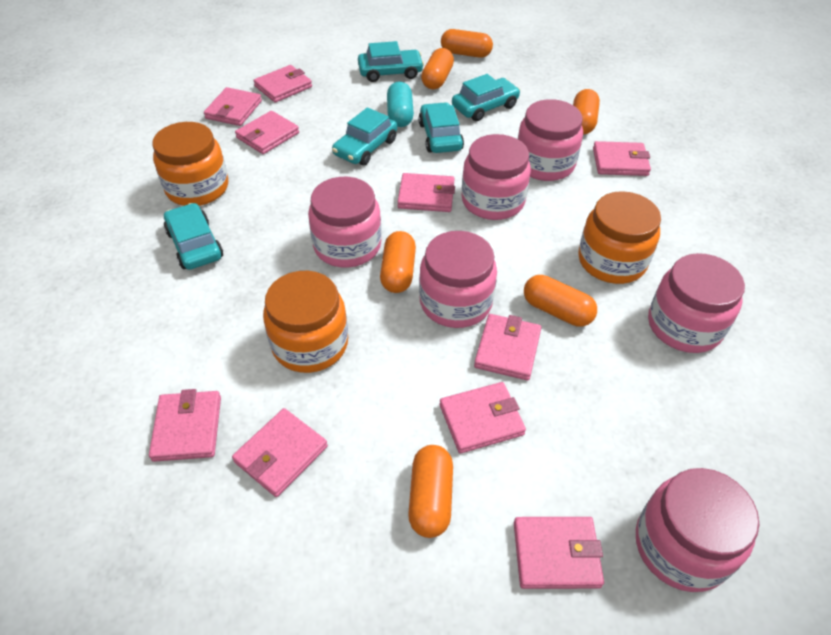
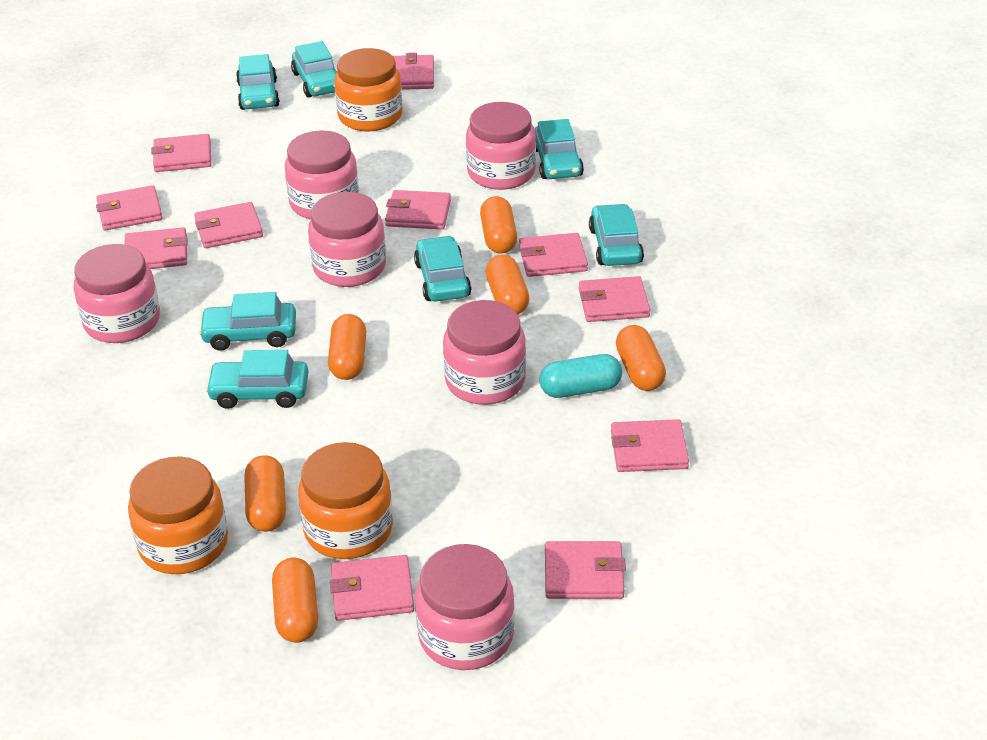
pink wallet: [149,389,221,462] [204,87,262,126] [232,408,328,497] [235,111,299,154] [254,65,312,103] [398,173,455,212] [440,382,526,454] [474,314,541,380] [514,517,604,589] [593,141,651,176] = 10 -> [96,185,163,230] [124,227,188,269] [151,134,211,172] [194,202,263,248] [330,555,414,621] [385,190,451,230] [393,53,434,90] [519,233,588,277] [545,541,626,599] [579,276,650,322] [611,419,689,472] = 11
turquoise car: [164,203,223,270] [332,107,397,165] [358,41,424,82] [418,102,464,153] [452,74,520,121] = 5 -> [199,292,296,351] [205,350,308,409] [236,54,280,110] [291,41,337,98] [414,236,471,302] [535,119,584,179] [589,204,644,266] = 7

